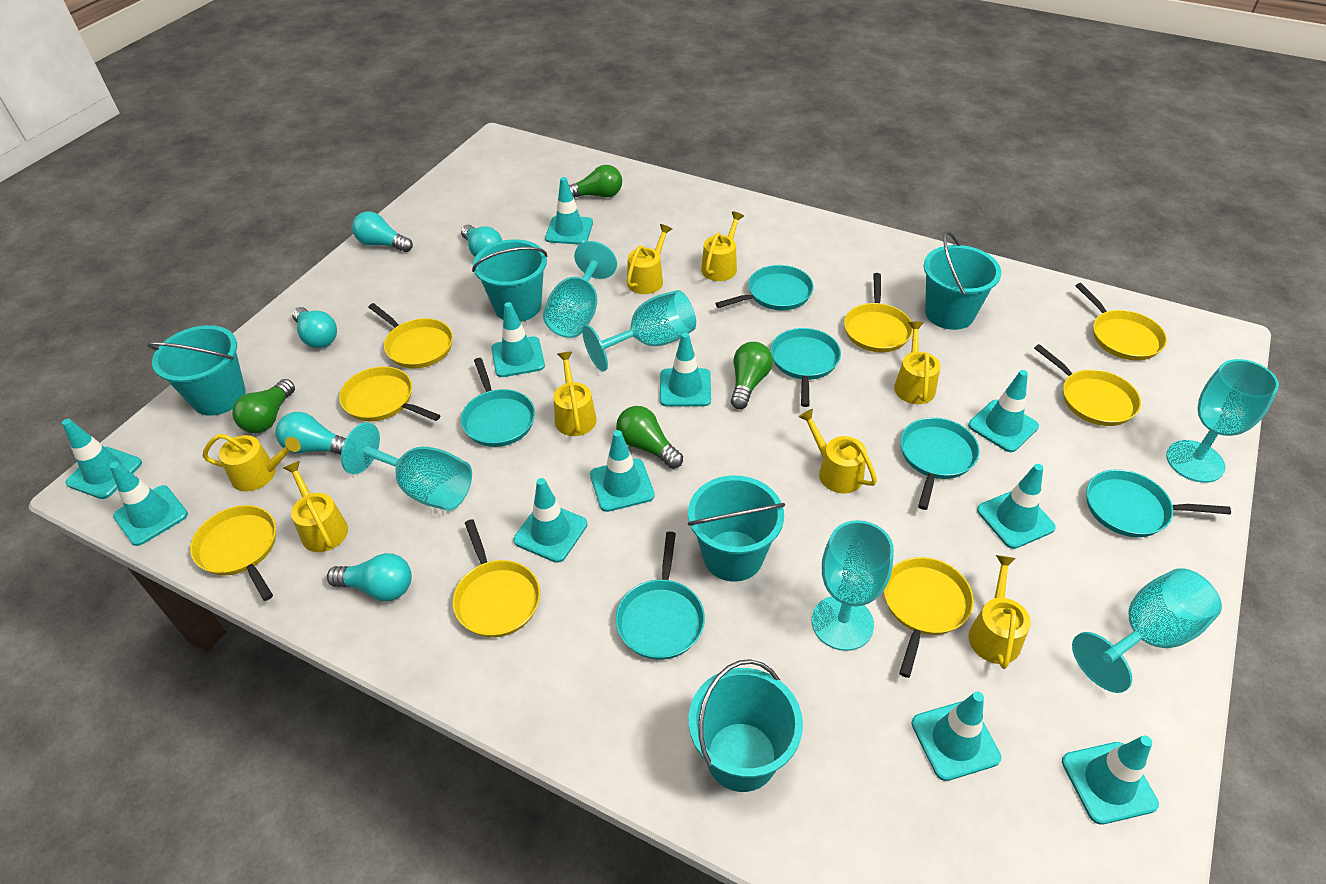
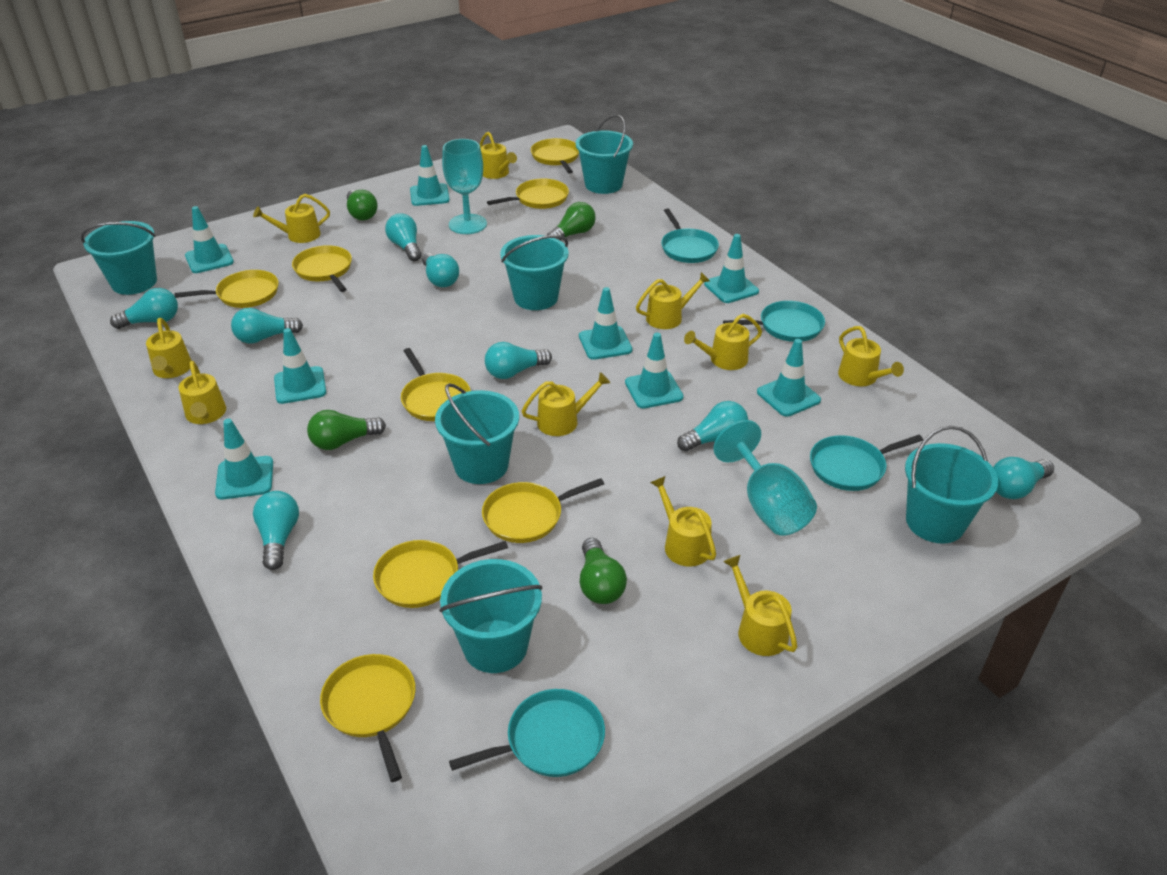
turquoise bucket: [147,325,246,416] [472,239,548,322] [688,475,785,582] [689,659,803,792] [924,231,1001,330] = 5 -> [81,221,157,295] [435,383,519,484] [439,559,542,673] [500,235,569,310] [576,114,633,194] [905,426,998,544] = 6
turquoise goblet: [341,422,472,511] [543,241,617,338] [582,290,696,371] [812,520,894,651] [1072,568,1222,693] [1166,359,1279,483] = 6 -> [442,139,487,234] [713,420,817,536] = 2
turquoise light bulb: [275,412,346,455] [292,307,337,348] [327,553,412,601] [352,211,413,252] [461,225,502,257] = 5 -> [110,288,178,329] [231,308,303,344] [253,491,299,570] [385,213,422,261] [422,253,459,287] [485,342,552,379] [677,401,748,452] [993,457,1054,499] = 8
turquoise pan: [461,358,535,447] [615,532,705,660] [715,265,814,311] [770,328,841,407] [900,417,980,510] [1086,469,1231,537] = 6 -> [449,689,605,777] [661,208,719,263] [723,301,825,342] [810,435,923,491] = 4
turquoise traffic cone: [62,419,142,499] [110,462,188,546] [491,302,545,377] [514,478,587,563] [545,177,593,245] [590,430,655,512] [660,332,711,407] [911,692,1001,781] [968,370,1039,452] [977,464,1056,549] [1062,736,1159,825] = 11 -> [185,206,234,273] [215,419,273,499] [274,328,326,404] [410,145,450,206] [579,287,632,360] [625,333,684,409] [704,234,759,303] [757,339,821,417] = 8
yellow watering can: [203,434,301,491] [283,461,348,552] [554,352,597,436] [627,224,672,294] [701,212,744,281] [799,409,877,494] [894,322,941,404] [968,555,1031,669] = 8 -> [146,318,192,378] [179,361,226,424] [253,194,330,243] [480,132,517,179] [522,372,610,436] [636,272,710,329] [650,476,716,567] [684,314,762,370] [723,555,797,656] [838,326,904,386] = 10

